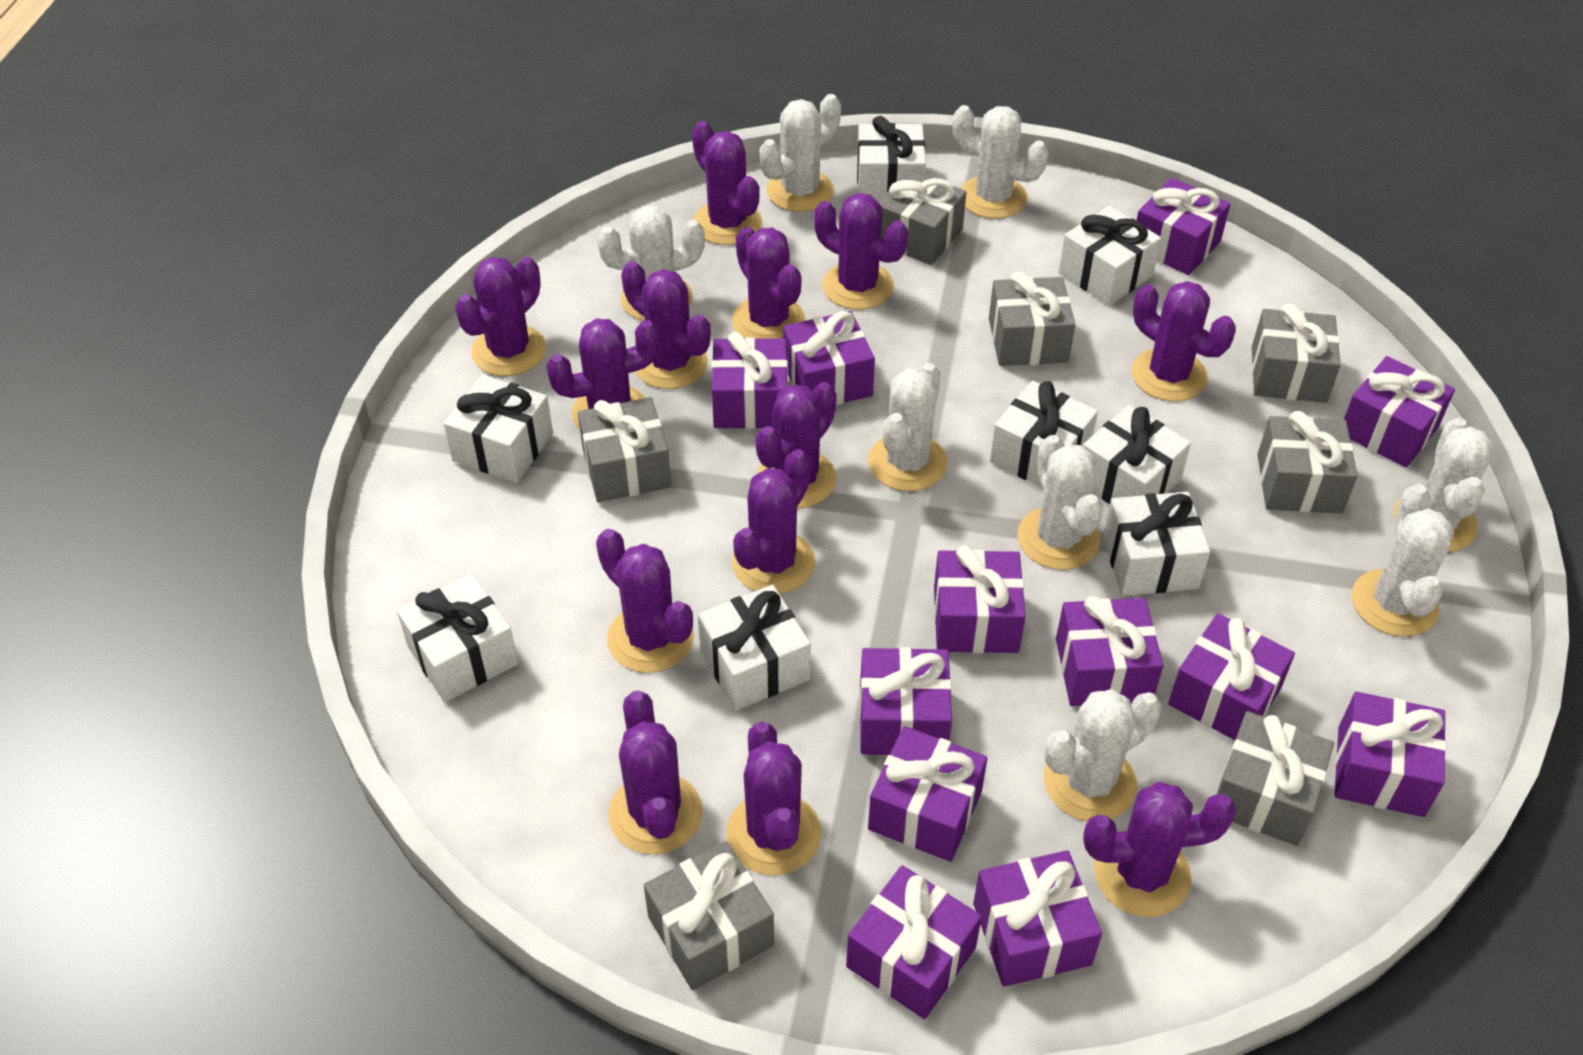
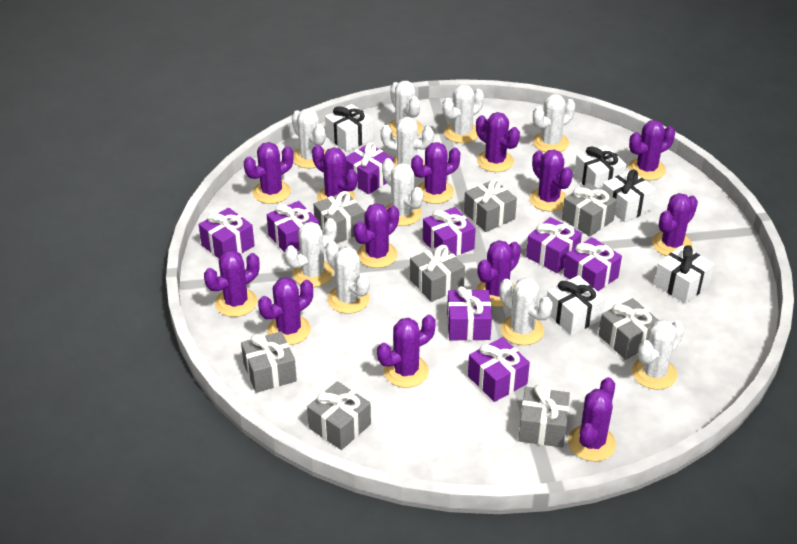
grey gift: [578,397,671,502] [644,841,774,991] [878,170,967,265] [989,272,1076,366] [1217,711,1334,846] [1252,303,1341,403] [1257,411,1358,514] = 7 -> [241,331,297,393] [307,381,371,450] [314,191,365,244] [410,245,465,302] [464,179,517,232] [518,385,570,448] [562,183,617,236] [598,298,659,360] = 8
purple gift: [712,332,788,429] [783,311,875,405] [846,865,982,1019] [859,647,952,755] [868,726,987,862] [934,546,1026,653] [973,850,1102,987] [1056,596,1163,706] [1137,178,1230,275] [1168,613,1295,740] [1334,692,1446,817] [1344,356,1455,468] = 12 -> [199,208,255,258] [267,201,319,252] [346,142,394,194] [423,207,476,256] [447,286,492,341] [468,337,530,402] [526,217,582,273] [564,237,622,291] = 8
white cactus: [597,206,705,321] [759,94,841,212] [868,363,947,491] [952,105,1049,219] [1017,435,1103,570] [1044,689,1162,821] [1352,484,1454,637] [1394,418,1495,552] = 8 -> [285,218,337,287] [292,109,326,168] [325,241,370,314] [381,117,434,176] [382,158,423,226] [388,81,423,138] [442,85,484,143] [499,277,553,345] [533,94,575,152] [632,320,684,390] = 10
white gift: [397,574,518,702] [444,375,553,483] [698,585,811,710] [857,116,926,202] [990,381,1098,488] [1059,206,1161,306] [1083,405,1191,504] [1103,492,1210,596] = 8 -> [325,104,373,152] [547,275,605,335] [574,145,626,190] [602,170,656,223] [654,245,714,304] = 5

